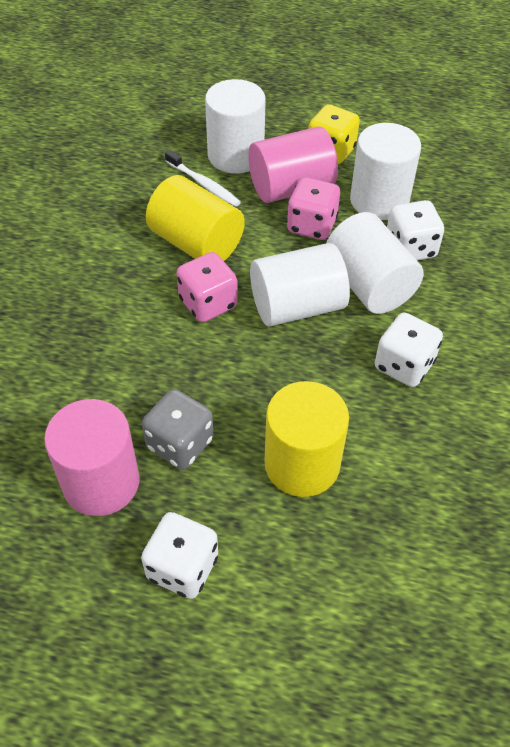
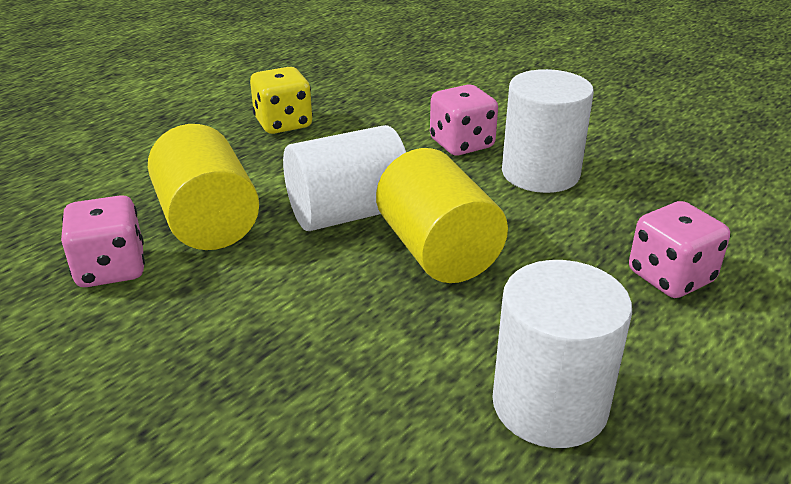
grey dice: [142,389,213,470] = 1 -> none = 0
pink cylinder: [44,399,140,516] [248,126,338,203] = 2 -> none = 0
pink dice: [177,252,238,322] [287,177,340,240] = 2 -> [61,195,145,287] [430,84,498,155] [629,201,730,298] = 3
white cylinder: [205,79,266,174] [250,243,350,327] [326,212,424,314] [350,123,421,220] = 4 -> [283,125,406,231] [492,260,632,448] [502,69,594,193] = 3
white dice: [141,512,218,599] [375,312,443,387] [387,200,444,261] = 3 -> none = 0
white toothbrush: [165,150,241,207] = 1 -> none = 0

